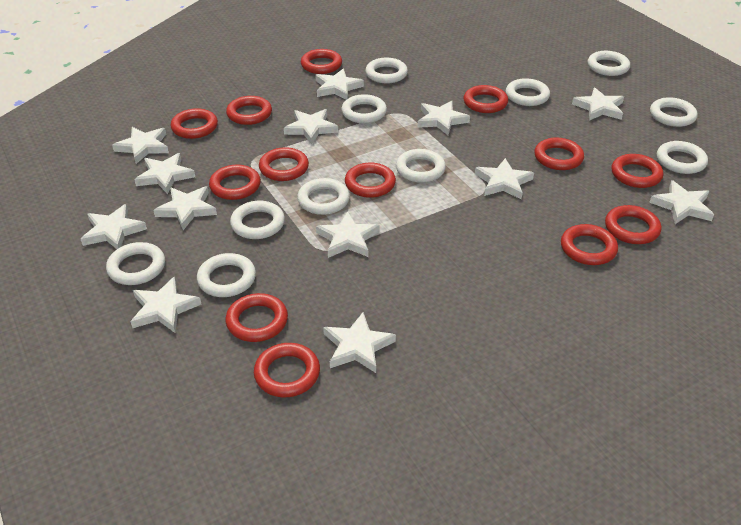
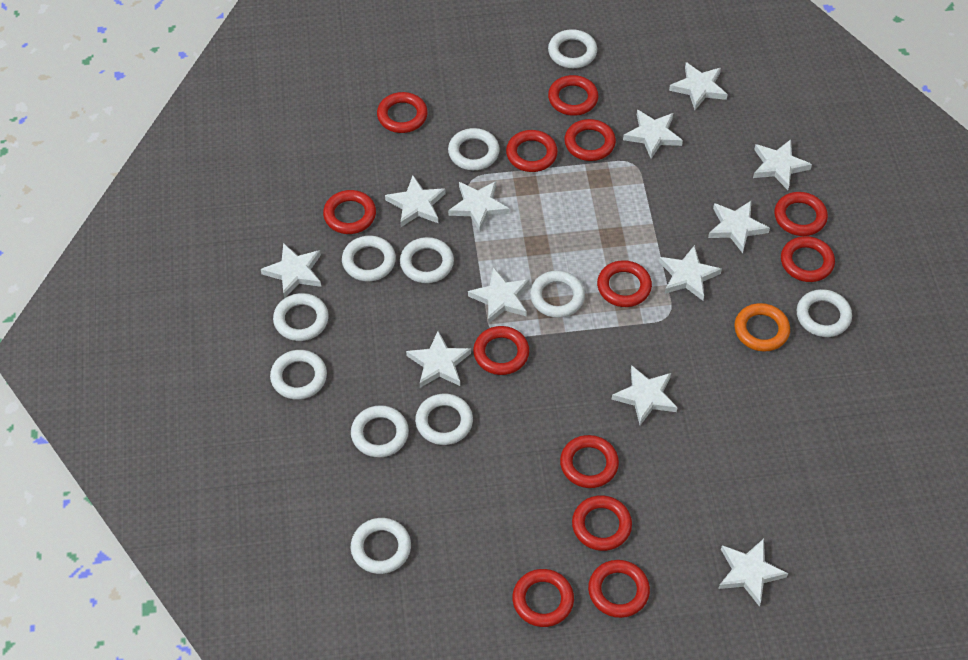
orange ring: none = 0 -> [734,303,790,352] = 1
white star: [81,204,147,249] [112,127,169,164] [130,276,201,333] [134,153,195,194] [153,186,217,230] [284,109,338,145] [315,69,364,100] [316,211,380,258] [323,312,396,373] [417,101,470,135] [475,158,534,200] [572,88,624,121] [649,180,714,224] = 13 -> [261,243,321,298] [385,176,446,227] [406,331,471,388] [448,181,510,232] [468,267,529,324] [611,365,678,425] [623,110,683,159] [659,245,722,301] [669,62,728,110] [708,201,770,253] [718,539,788,607] [753,139,812,190] = 12

